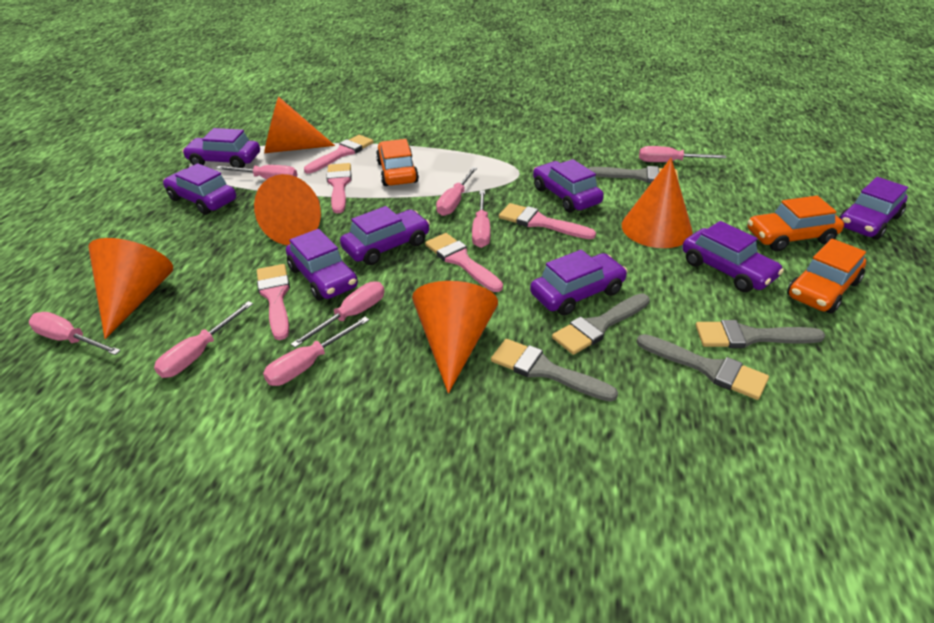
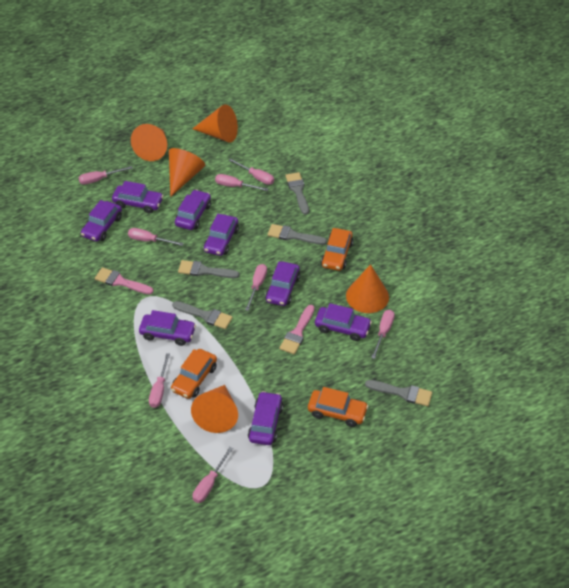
pink brush: [257,264,290,340] [304,135,374,173] [326,163,352,214] [425,233,503,292] [499,203,596,239] = 5 -> [95,267,154,294] [279,305,315,354] = 2

